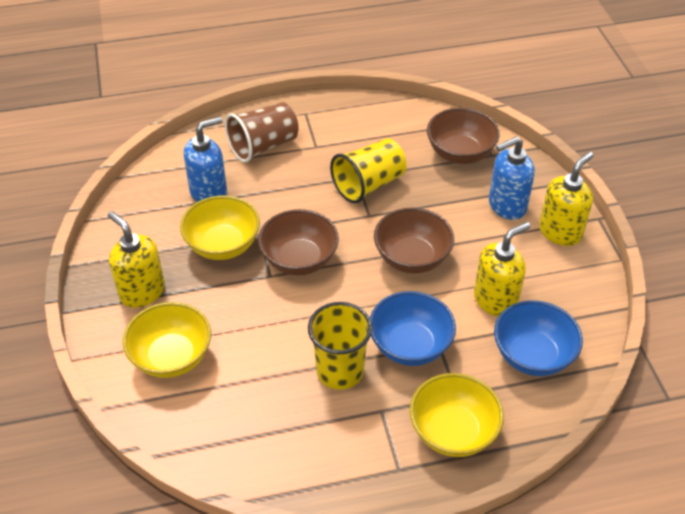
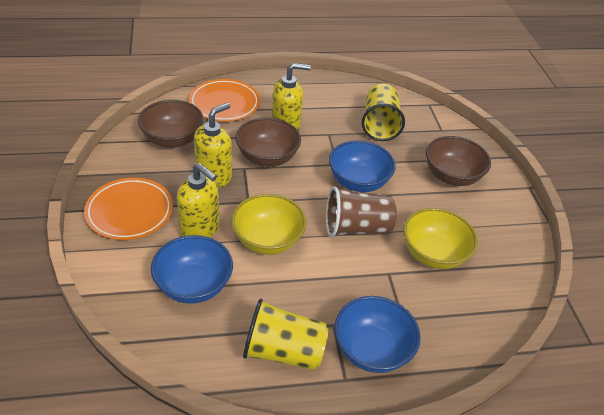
blue bowl: [370,291,456,366] [494,301,583,376] = 2 -> [151,235,233,304] [329,141,396,192] [334,296,421,373] = 3
blue soap dispenser: [184,116,227,202] [489,136,535,220] = 2 -> none = 0
orange plate: none = 0 -> [84,178,173,240] [189,79,260,122] = 2
yellow bowl: [123,302,211,378] [180,196,260,260] [410,373,504,457] = 3 -> [231,194,306,255] [403,208,478,269] = 2

